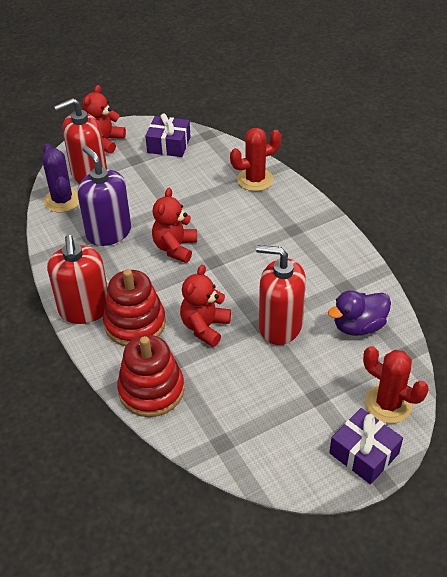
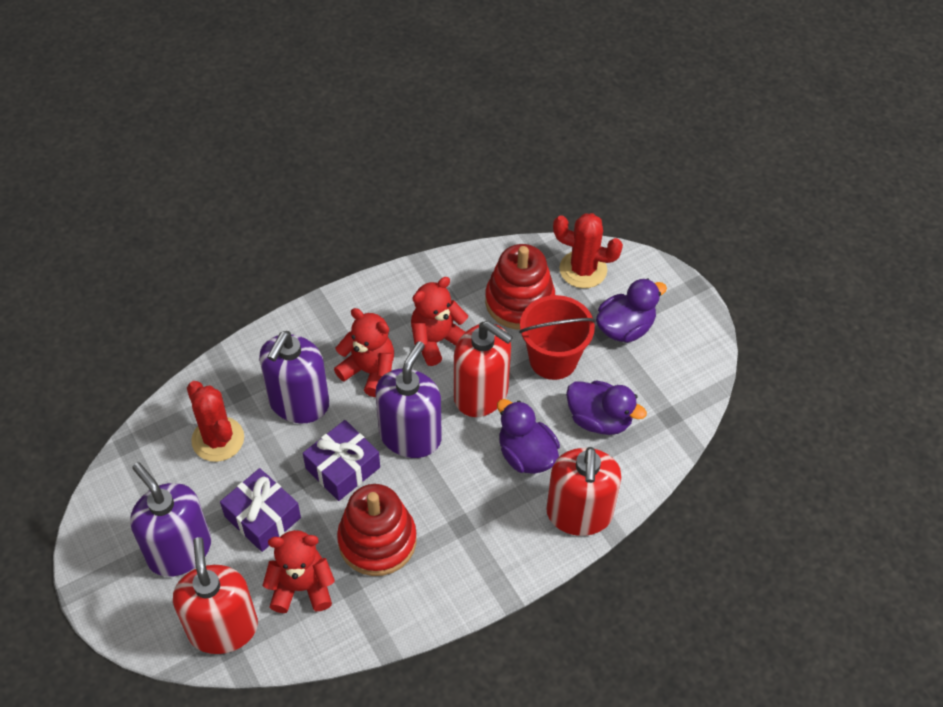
purple cactus: [43,143,79,213] = 1 -> none = 0
purple duck: [328,290,391,336] = 1 -> [497,399,560,474] [566,380,647,435] [596,278,667,343] = 3
purple soap dispenser: [77,146,131,246] = 1 -> [130,462,211,577] [259,331,329,423] [376,341,441,458] = 3
red bucket: none = 0 -> [519,295,596,380] = 1

